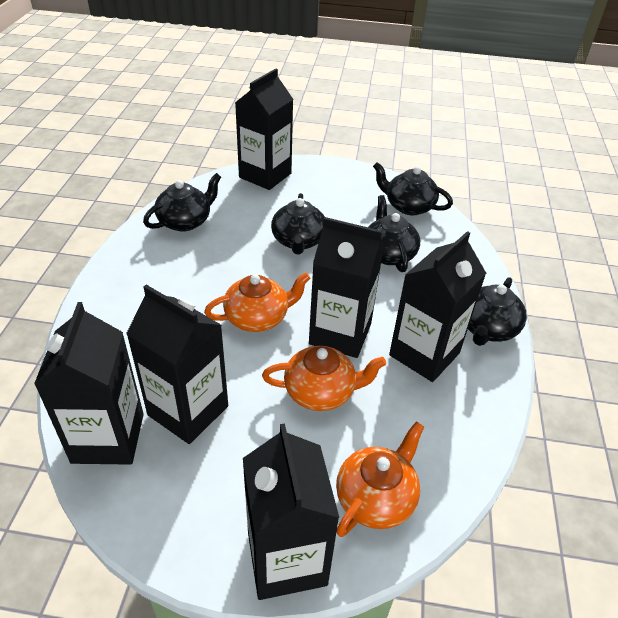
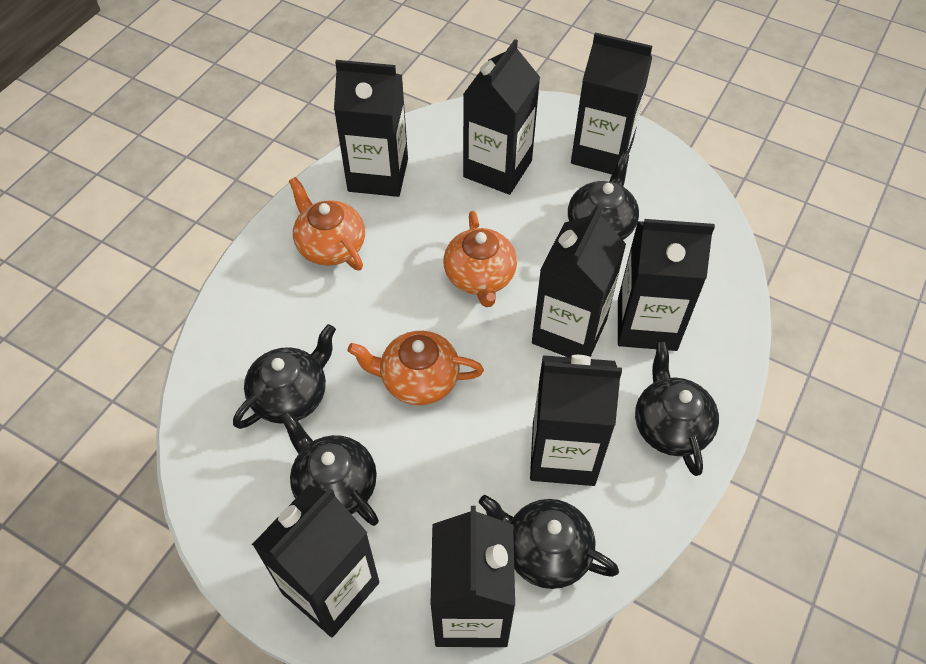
black carton: [34,302,144,465] [126,285,228,444] [235,68,293,190] [243,423,339,600] [309,217,384,358] [389,231,486,382] = 6 -> [252,485,380,637] [334,60,408,197] [430,506,515,647] [463,39,540,195] [530,355,622,486] [532,206,626,357] [571,33,653,174] [618,219,715,351] = 8

